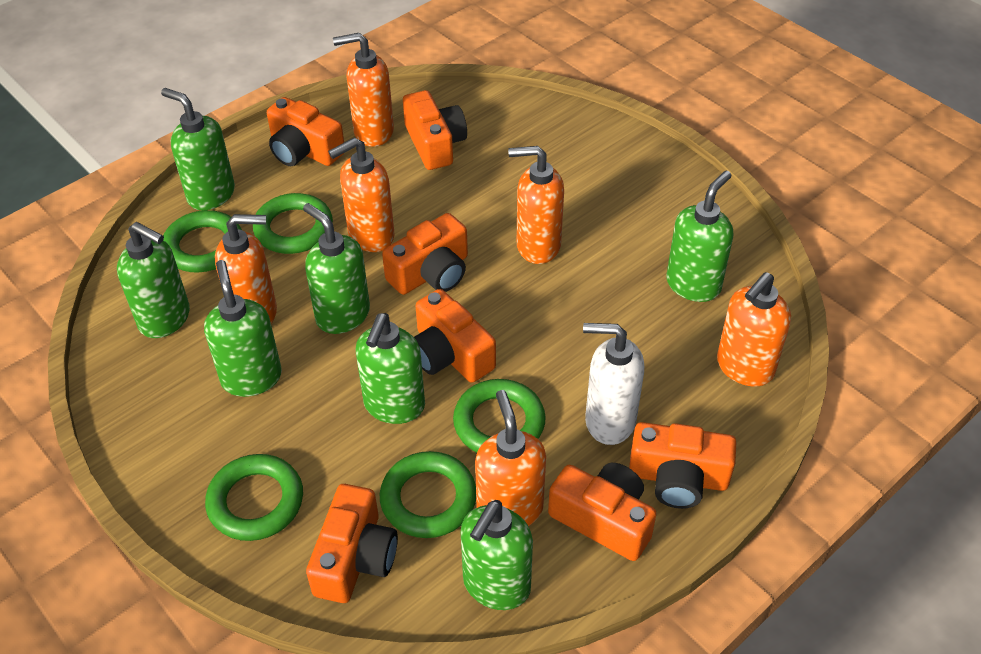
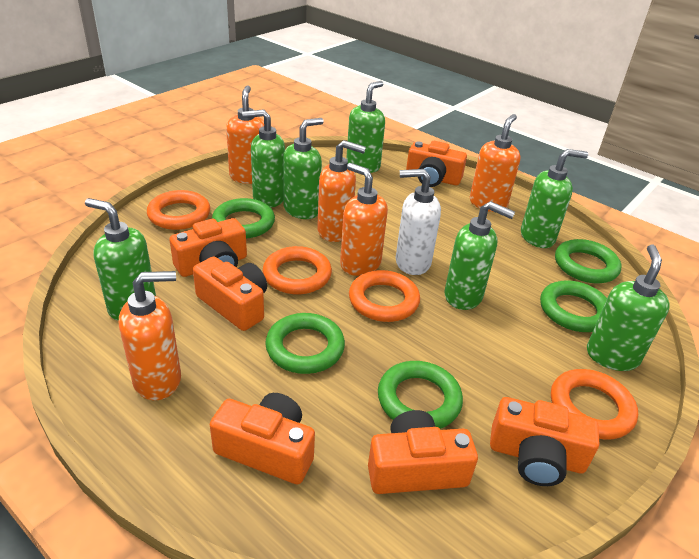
orange camera: [267,97,344,166] [306,484,398,603] [382,213,468,295] [403,90,467,170] [414,289,496,383] [548,463,657,561] [629,422,736,509] = 7 -> [169,218,247,277] [193,257,267,331] [210,393,315,484] [368,410,478,494] [406,141,467,187] [490,397,599,486] = 6
orange ring: none = 0 -> [147,190,210,230] [263,246,332,294] [349,270,420,322] [551,369,638,440] = 4
orange soap dispenser: [215,214,277,324] [328,138,394,252] [333,33,394,147] [475,390,546,526] [508,146,564,264] [717,272,791,387] = 6 -> [119,271,181,401] [226,85,264,184] [317,140,366,242] [340,163,388,276] [470,114,521,212] = 5

